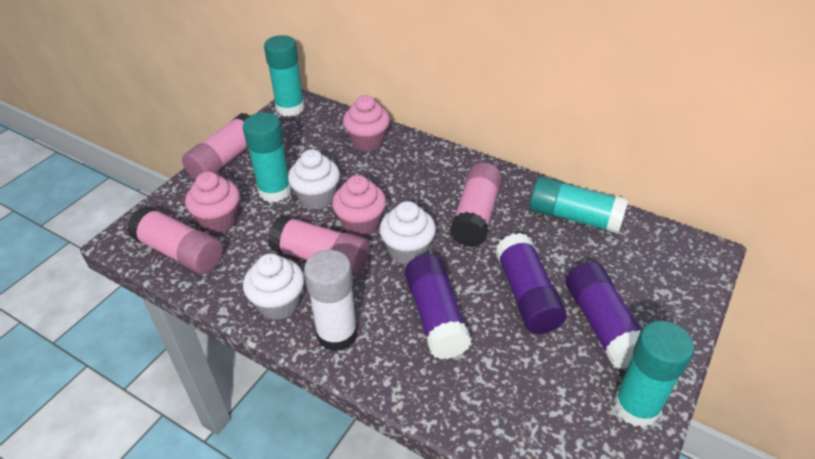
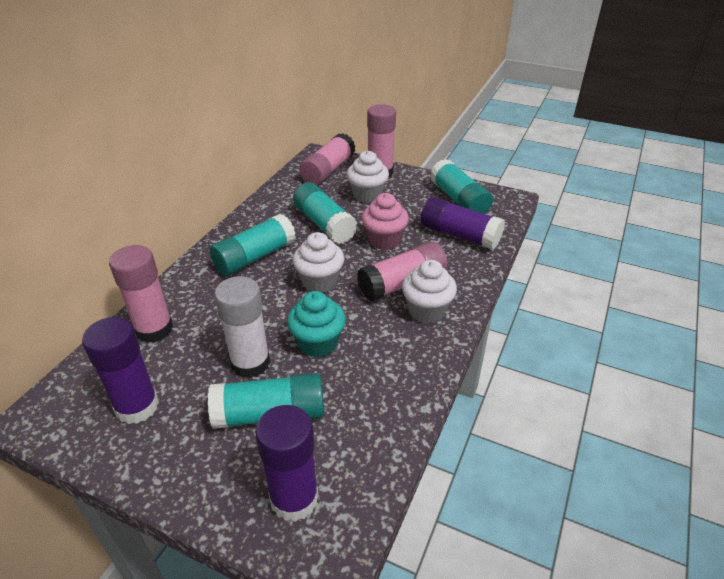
pink cupcake: [185,172,240,233] [332,175,386,237] [343,95,390,152] = 3 -> [362,193,409,250] = 1
turquoise cupcake: none = 0 -> [287,291,346,358] = 1

